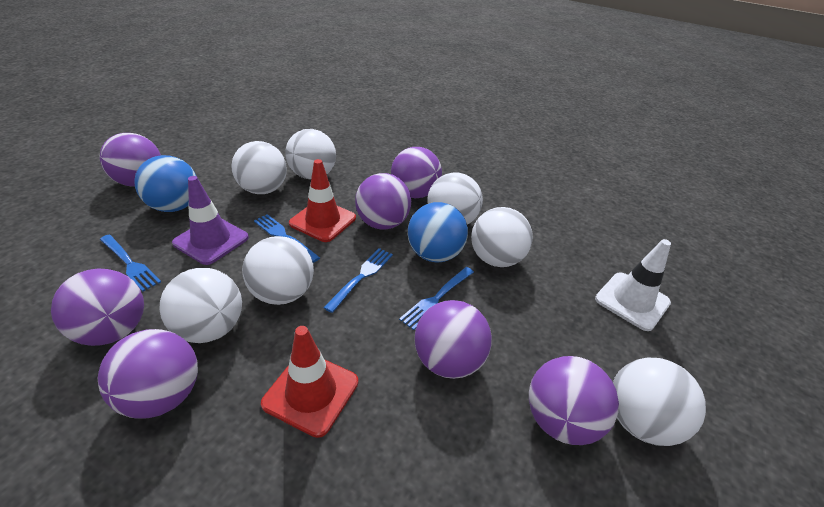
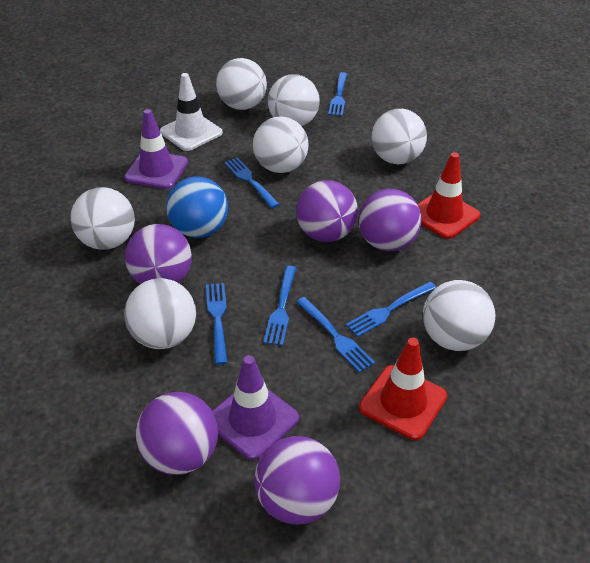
blue ball: [134,155,197,212] [408,202,468,262] = 2 -> [166,176,228,238] = 1
blue fork: [100,235,161,292] [254,214,320,263] [324,248,393,313] [399,267,474,330] = 4 -> [206,283,227,365] [224,157,280,208] [263,266,296,346] [296,297,375,373] [328,72,347,116] [346,282,436,337] = 6
purple ball: [51,269,144,346] [98,329,198,419] [100,133,161,187] [355,173,411,230] [391,147,442,199] [414,300,492,379] [529,356,619,445] = 7 -> [125,224,192,284] [136,392,218,475] [254,436,340,525] [296,180,358,242] [359,189,421,251] = 5
purple traffic cone: [172,176,249,265] = 1 -> [124,109,188,189] [212,355,299,460] = 2

